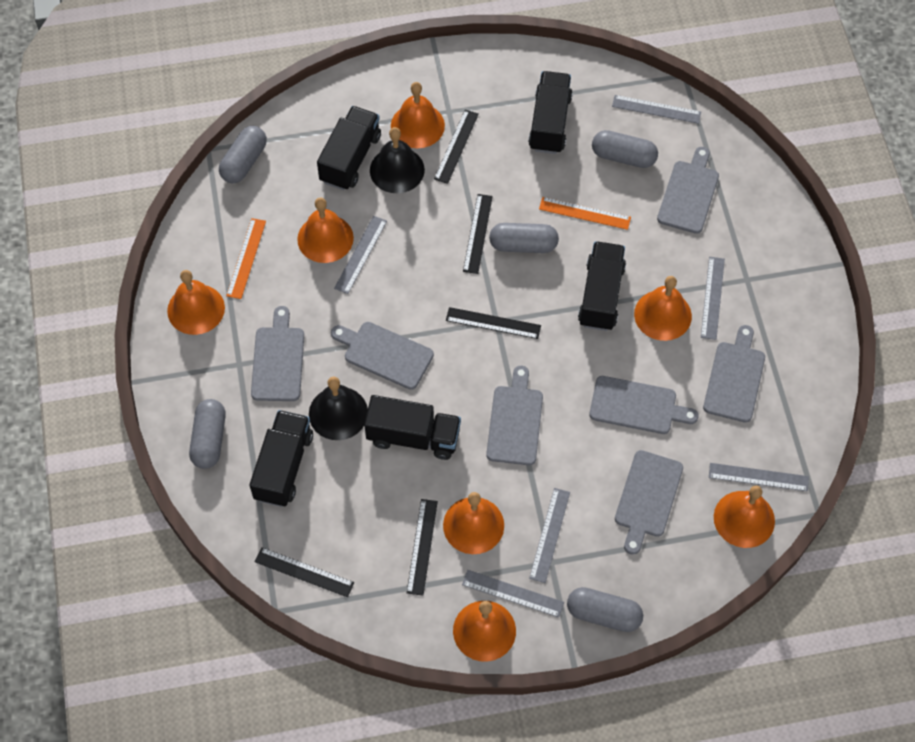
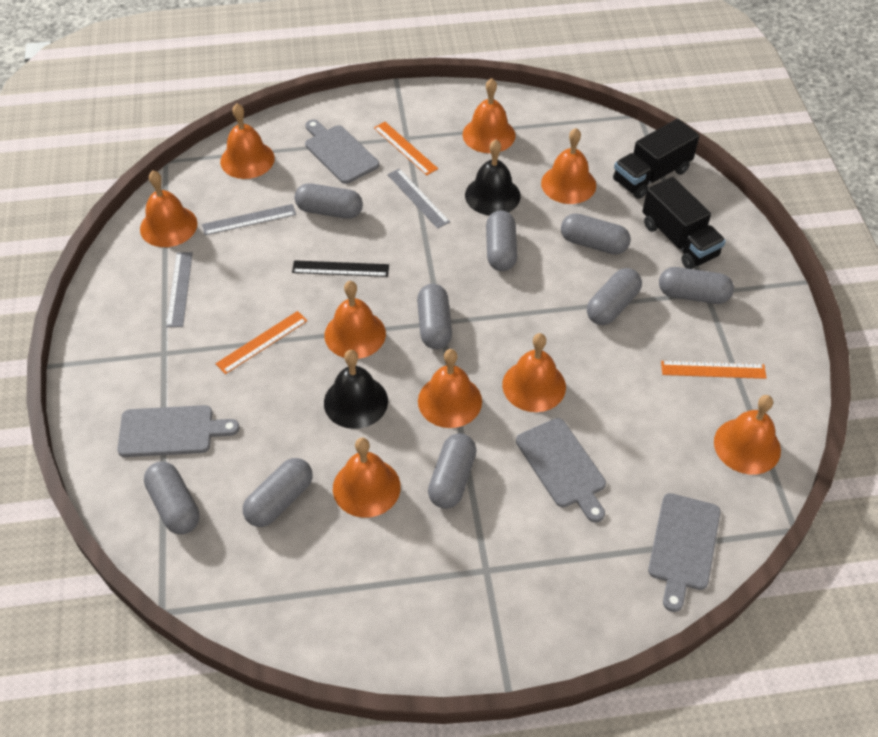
black ruler: [255,547,354,597] [407,499,438,596] [434,110,479,184] [446,307,541,339] [463,194,493,274] = 5 -> [292,260,389,277] = 1
black truck: [250,410,313,507] [317,106,381,190] [364,395,461,460] [528,71,573,154] [578,241,626,331] = 5 -> [613,119,699,199] [642,177,726,269] = 2
grey capsule: [189,399,226,469] [219,126,267,183] [489,223,559,253] [567,587,643,632] [592,130,658,168] = 5 -> [144,462,200,534] [243,458,313,527] [295,183,363,219] [417,284,452,349] [428,433,477,509] [486,211,517,271] [561,213,631,255] [587,268,642,325] [659,267,734,304] = 9
grey cutting board: [251,306,304,401] [331,322,434,390] [486,366,543,465] [589,376,699,434] [615,450,683,555] [657,147,719,234] [703,325,765,423] = 7 -> [117,405,240,457] [305,119,379,184] [516,418,606,523] [648,493,721,612] = 4
grey ruler: [334,216,387,294] [462,570,564,618] [529,488,570,583] [612,95,701,124] [701,257,725,340] [709,463,809,492] = 6 -> [166,252,193,327] [202,204,296,235] [387,169,450,229] = 3
orange bell: [167,270,225,335] [297,197,354,263] [391,82,445,148] [443,492,504,554] [453,601,516,662] [634,276,692,341] [714,486,775,548] = 7 -> [140,171,197,247] [220,103,275,179] [325,281,386,359] [333,438,401,518] [418,349,482,428] [462,78,516,153] [502,333,566,412] [541,128,596,204] [714,395,781,475] = 9
orange ruler: [226,218,266,299] [539,197,631,230] = 2 -> [216,311,307,374] [374,122,438,175] [661,361,766,379] = 3

